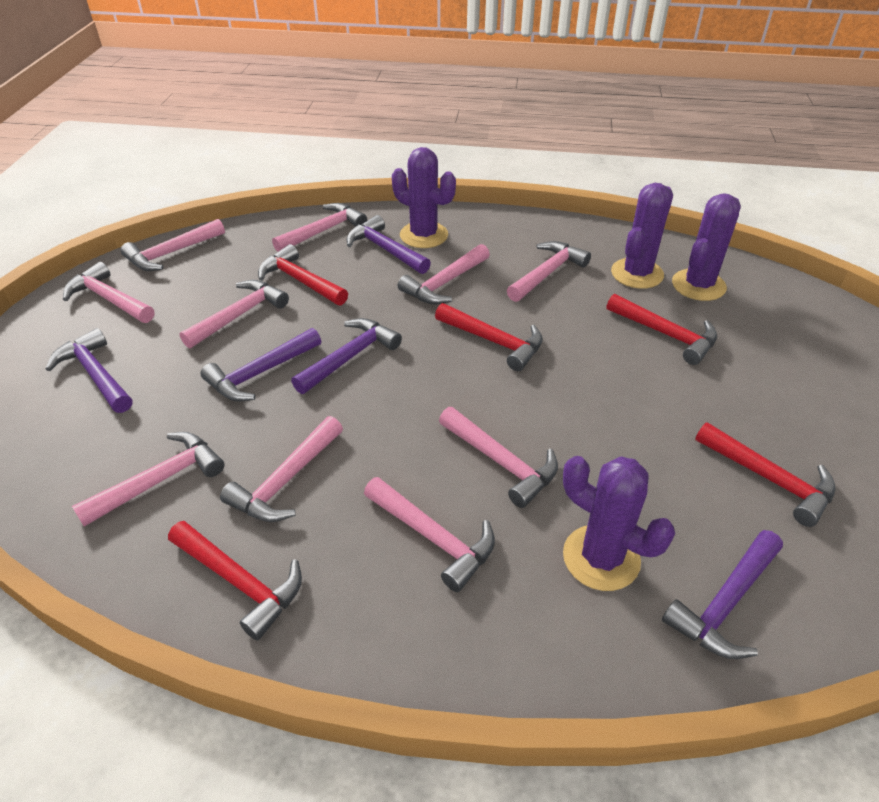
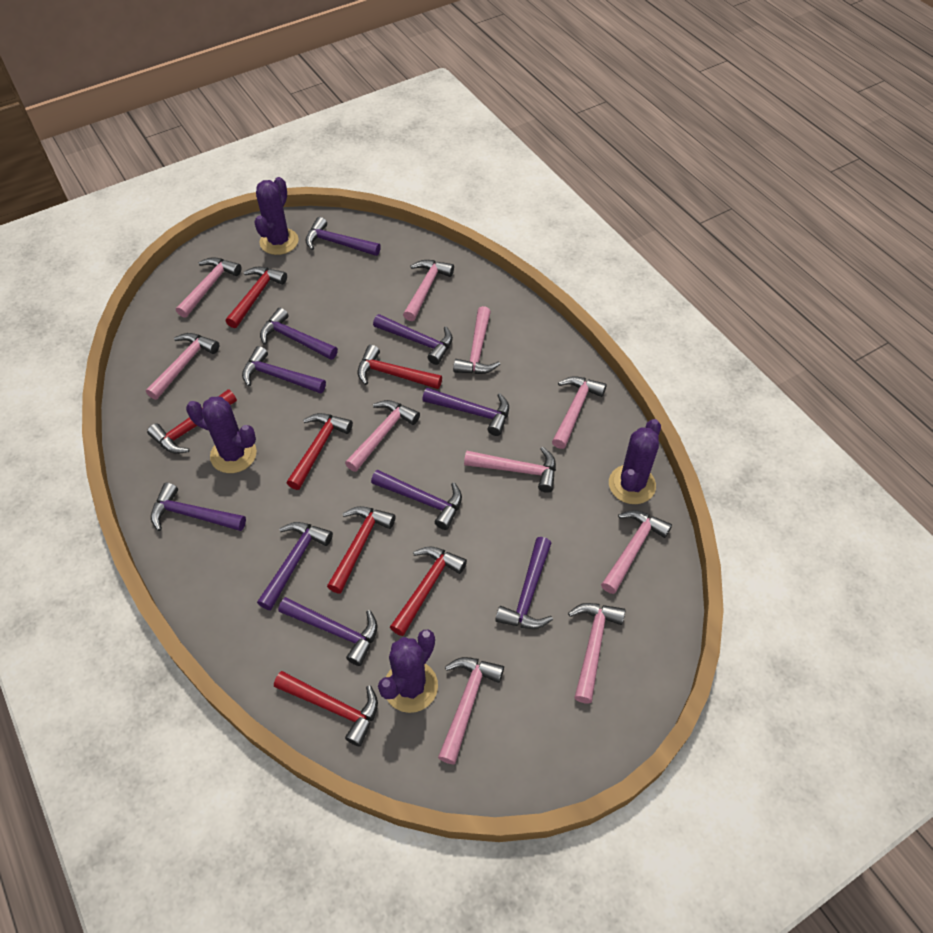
purple hammer: [46,328,132,413] [200,328,321,402] [291,318,402,394] [347,215,431,274] [662,530,783,659] = 5 -> [151,483,246,531] [242,346,326,394] [257,522,333,610] [260,308,338,360] [278,597,377,666] [306,217,381,256] [371,470,462,530] [373,314,453,365] [422,388,509,436] [495,537,553,629] = 10
red hammer: [168,521,302,640] [258,244,348,306] [435,303,543,371] [607,294,717,365] [695,422,835,527] = 5 -> [147,389,237,454] [226,267,287,328] [274,671,378,747] [287,413,353,490] [327,506,395,593] [358,345,442,389] [390,546,467,636] = 7

